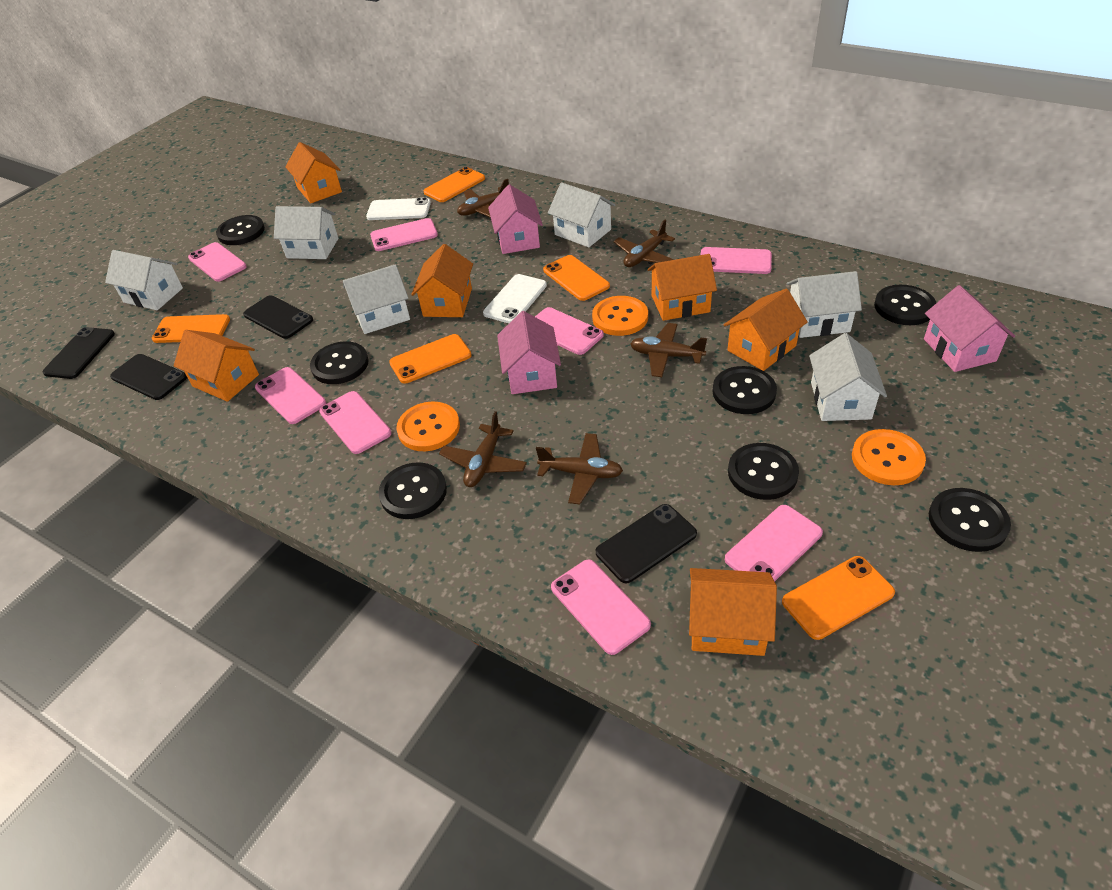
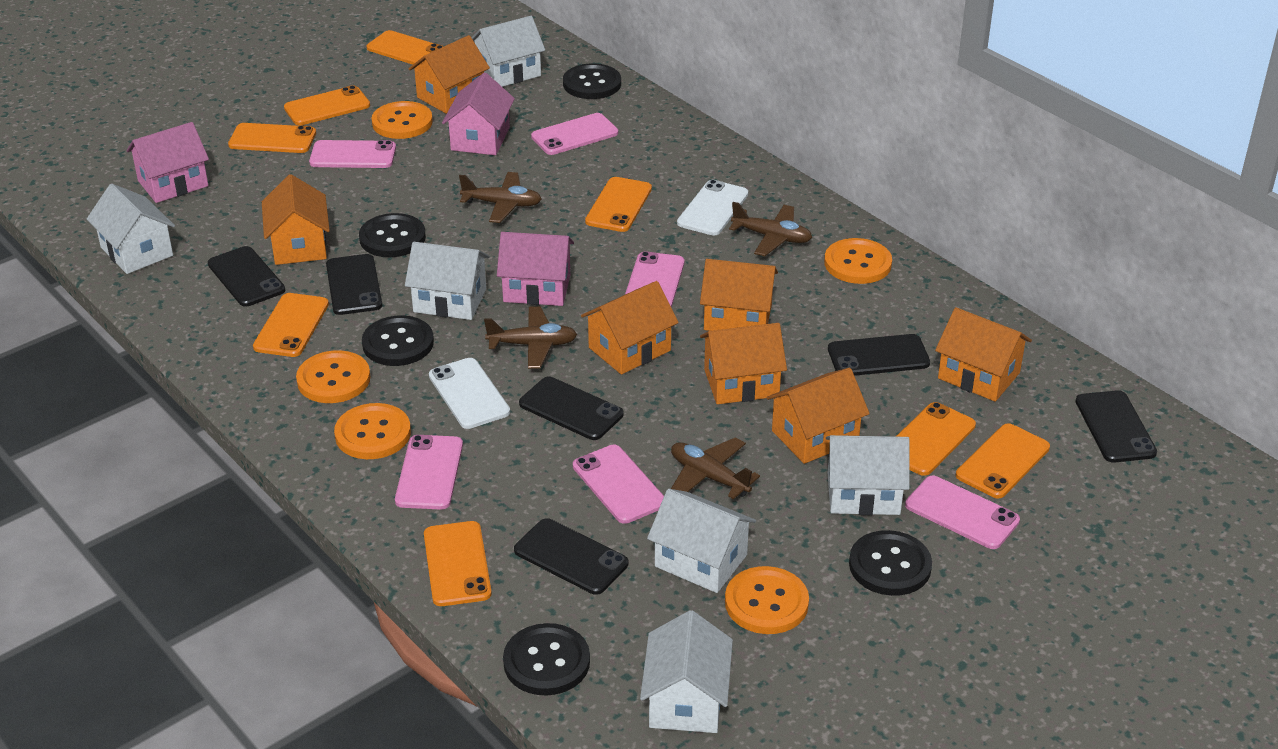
black button: [216,215,265,245] [310,341,369,384] [378,462,447,519] [713,366,777,414] [728,443,799,500] [874,285,936,325] [929,488,1011,552] = 7 -> [359,213,426,257] [362,315,434,366] [503,623,590,696] [563,63,621,99] [849,530,932,596] = 5
black phone: [42,327,115,379] [110,354,187,400] [243,295,313,339] [596,504,697,583] = 4 -> [208,246,285,307] [326,254,382,315] [514,518,628,595] [519,376,624,440] [828,334,930,376] [1076,390,1157,462] = 6
brown plane: [439,411,527,487] [457,179,509,218] [536,433,623,504] [613,220,675,267] [630,323,707,377] = 5 -> [459,172,542,223] [484,306,577,369] [671,437,760,499] [729,202,812,256] = 4
orange button: [396,402,460,451] [592,296,648,336] [852,429,926,485] = 3 -> [296,350,371,403] [334,403,411,459] [371,101,433,139] [725,566,809,634] [824,238,892,284] = 5
orange house: [174,330,259,402] [285,142,342,203] [411,244,473,317] [648,254,717,321] [689,568,777,656] [724,289,808,371] = 6 -> [262,174,330,265] [409,35,490,114] [581,281,679,375] [700,259,778,331] [700,323,787,404] [766,368,870,464] [935,307,1032,402] = 7
orange phone: [152,314,230,343] [389,334,471,384] [423,167,485,202] [543,255,610,301] [782,556,895,640] = 5 -> [228,123,316,153] [253,293,329,357] [284,85,370,125] [367,30,444,65] [424,521,492,606] [585,177,652,232] [896,402,976,476] [956,423,1050,498] = 8
pink phone: [188,242,247,282] [255,367,326,424] [319,391,391,454] [370,218,438,251] [535,307,604,355] [551,560,651,655] [701,247,772,274] [725,505,823,581] = 8 -> [309,140,396,168] [395,435,463,510] [531,113,618,155] [573,445,664,524] [625,251,684,308] [905,476,1020,549] = 6

